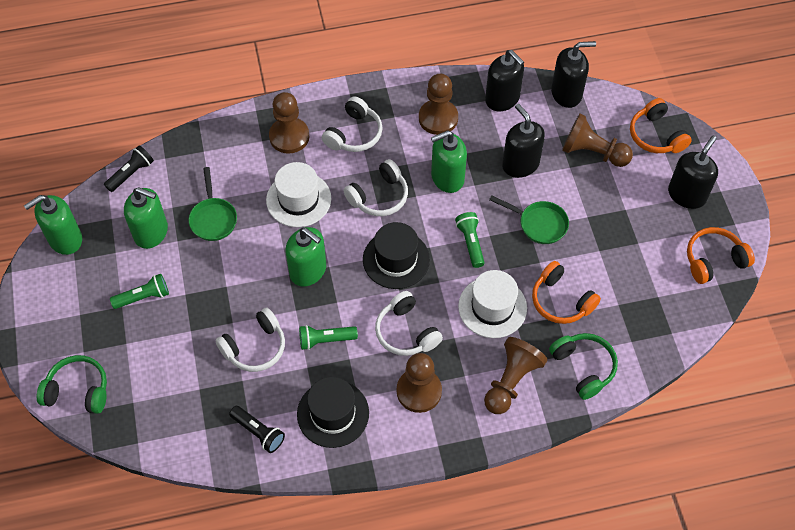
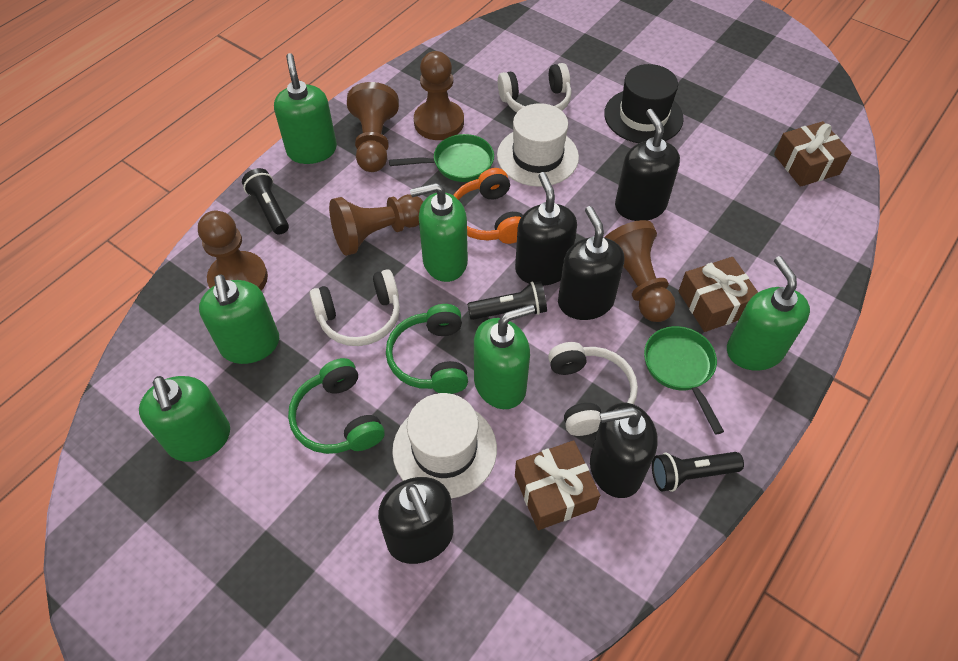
black flashlight: [104,145,154,192] [229,406,285,453] = 2 -> [242,168,289,235] [467,281,547,320] [652,452,744,492] = 3
black hat: [297,377,369,448] [363,222,430,289] = 2 -> [604,64,684,143] = 1
black soap dispenser: [485,50,524,111] [502,104,545,178] [551,41,596,108] [668,136,718,209] = 4 -> [378,477,454,564] [515,172,577,286] [558,206,624,320] [590,403,658,498] [615,109,680,221] = 5
brown gift: none = 0 -> [515,440,600,530] [678,257,758,332] [774,121,852,187] = 3
green flashlight: [110,274,169,309] [299,325,358,350] [455,212,485,268] = 3 -> none = 0
green soap dispenser: [24,195,82,255] [124,187,168,249] [286,227,326,287] [431,130,467,193] = 4 -> [139,376,230,462] [199,275,279,364] [274,53,337,164] [410,183,468,282] [474,304,535,409] [727,256,810,371] = 6
orange headphones: [532,261,601,324] [630,98,692,153] [687,227,755,284] = 3 -> [453,168,522,244] = 1
white headphones: [215,308,285,372] [322,96,383,152] [343,159,408,216] [375,291,443,356] = 4 -> [309,269,400,346] [498,63,571,112] [548,342,638,436] = 3

